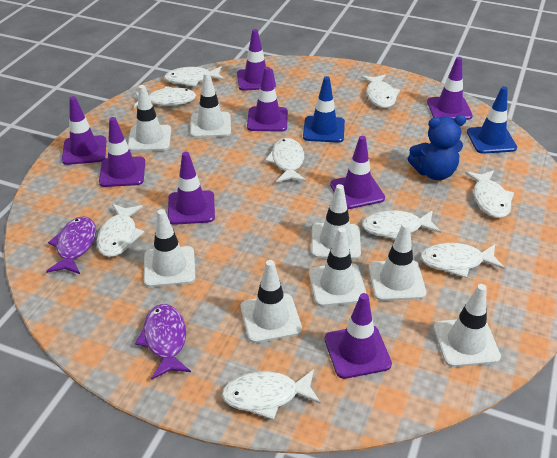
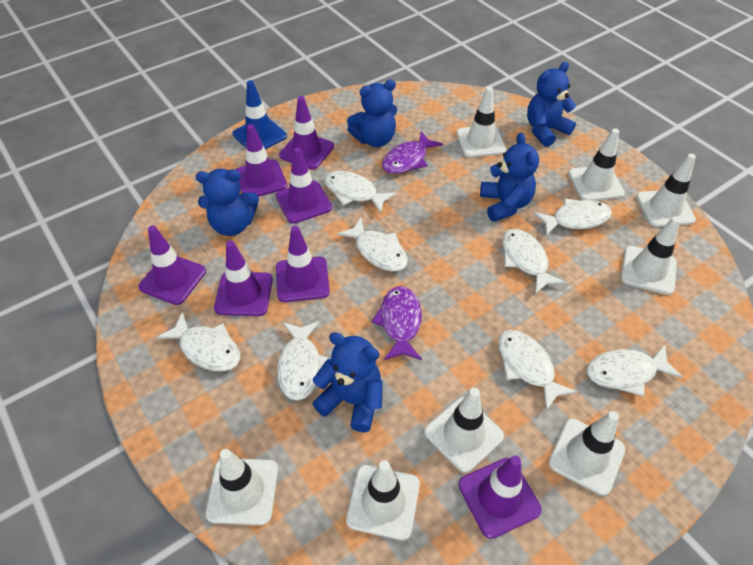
blue teddy bear: [408,115,466,180] = 1 -> [196,169,259,236] [312,332,383,432] [347,79,397,147] [480,133,539,222] [527,62,576,147] = 5
blue traffic cone: [303,76,345,143] [467,86,517,154] = 2 -> [232,80,287,150] = 1
purple traffic cone: [62,96,107,165] [99,117,145,187] [168,152,215,225] [237,29,276,91] [247,67,288,132] [325,293,392,379] [330,136,385,209] [427,57,473,120] = 8 -> [139,225,206,305] [214,241,273,316] [236,124,287,196] [276,147,332,224] [276,226,330,302] [279,96,334,170] [458,455,542,539] = 7
white fish: [97,204,145,257] [134,86,196,108] [164,66,224,87] [222,369,321,420] [265,138,306,183] [362,74,400,108] [362,210,441,239] [420,243,505,278] [465,170,514,218] = 9 -> [157,312,240,372] [277,321,330,401] [324,171,397,213] [337,218,408,272] [498,330,577,411] [502,229,566,294] [533,198,612,236] [586,345,682,396] = 8

